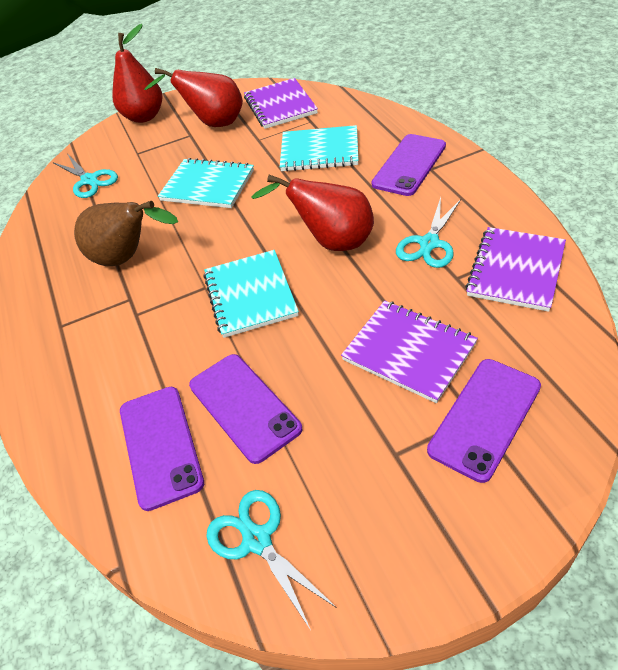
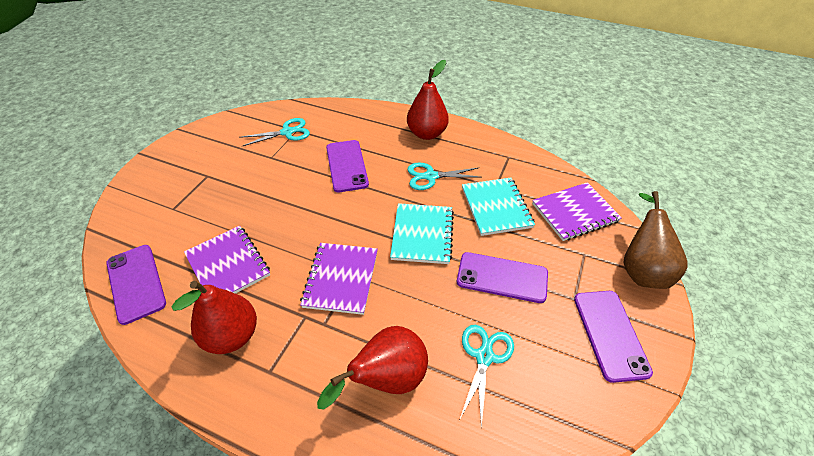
turquoise notebook: [158,158,254,208] [204,250,299,338] [280,125,359,172] = 3 -> [390,203,454,264] [462,177,535,236] = 2

